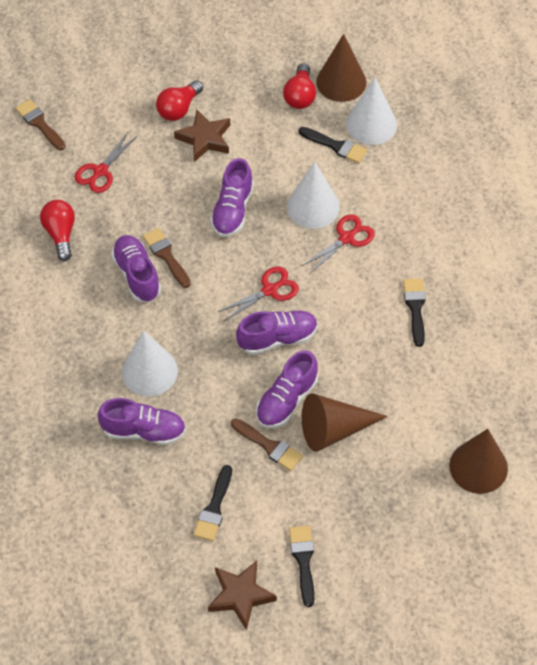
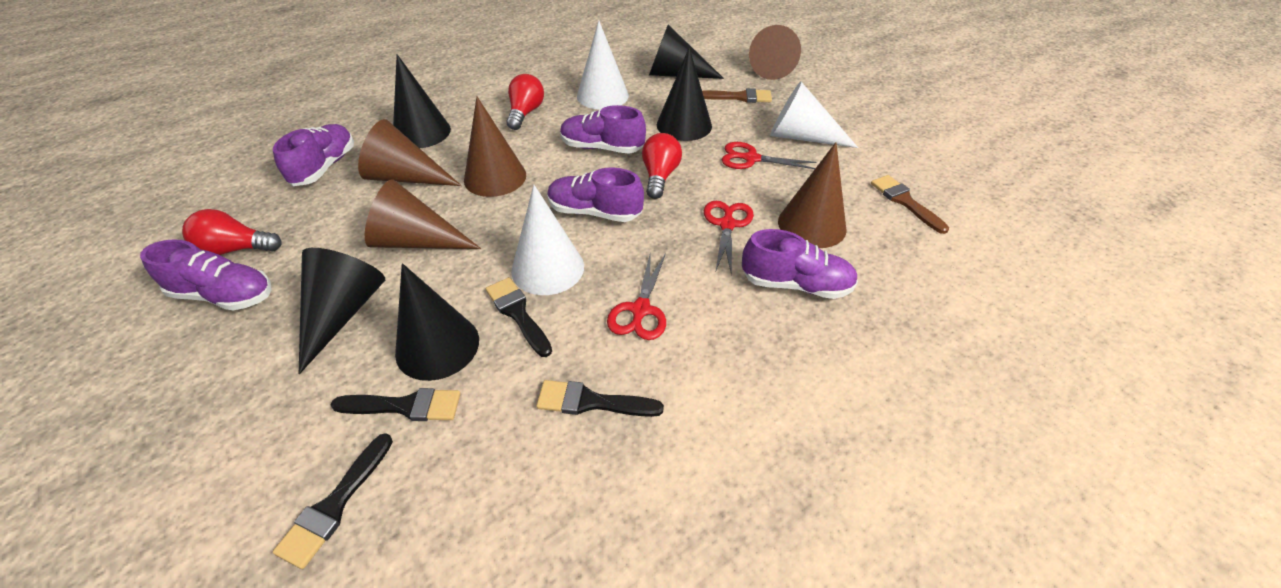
black cone: none = 0 -> [299,248,385,374] [393,54,451,148] [395,263,479,381] [649,25,724,79] [657,47,712,141] = 5
brown brush: [15,99,66,150] [143,228,191,288] [231,418,303,471] = 3 -> [702,88,772,103] [871,175,949,234] = 2
brown cone: [302,393,388,452] [316,34,366,102] [449,429,508,494] = 3 -> [358,119,462,186] [365,179,481,249] [464,97,526,197] [749,25,801,80] [778,142,847,248] = 5
brown star: [174,109,230,162] [208,561,277,630] = 2 -> none = 0

